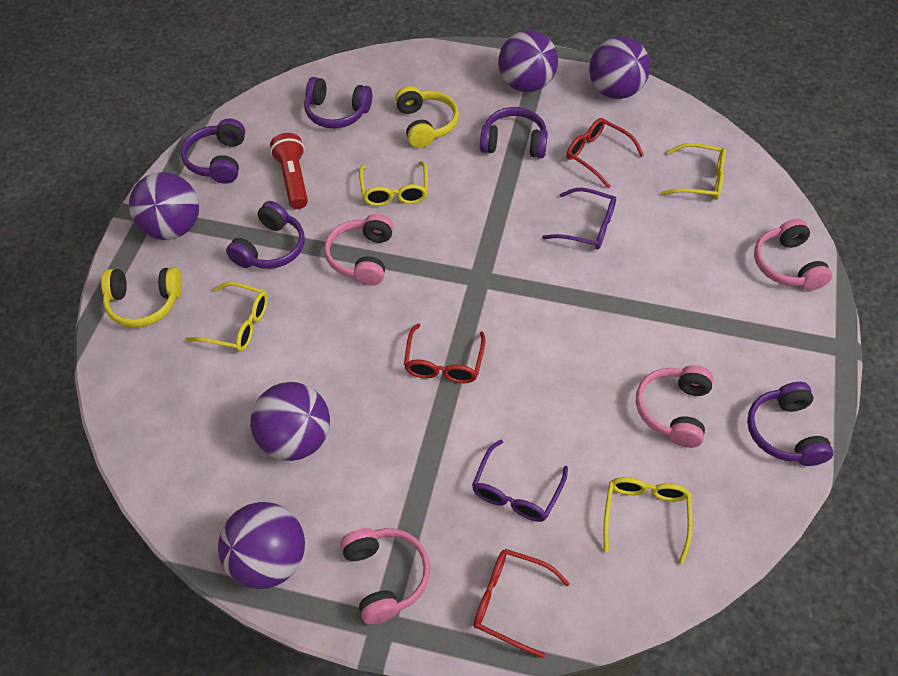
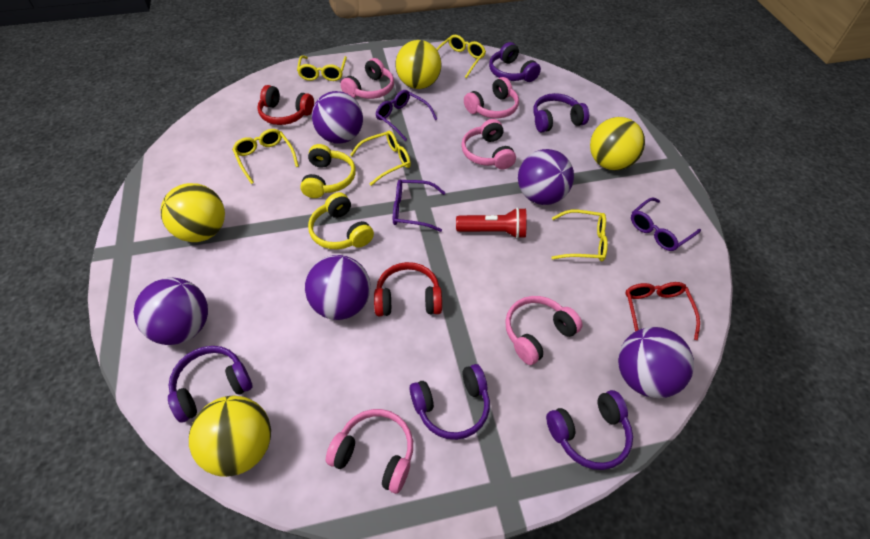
pink headphones: [324,214,393,286] [340,528,430,624] [636,365,714,448] [754,219,832,290] = 4 -> [326,409,413,494] [340,58,394,99] [461,119,516,169] [464,77,519,118] [505,296,582,365] = 5
purple glasses: [472,440,568,522] [543,187,616,249] = 2 -> [376,90,437,141] [393,180,445,232] [631,197,701,251] = 3
red glasses: [404,323,486,383] [474,549,570,658] [566,118,644,188] = 3 -> [625,282,700,340] = 1
red headphones: none = 0 -> [257,85,314,125] [374,262,442,316] = 2
yellow ball: none = 0 -> [161,183,225,242] [189,396,271,477] [395,40,442,89] [590,117,645,171] = 4
yellow glasses: [185,282,268,351] [359,161,428,206] [603,477,692,564] [661,143,726,200] = 4 -> [232,129,299,184] [297,55,347,81] [350,131,411,186] [436,35,486,78] [551,210,608,261] = 5

